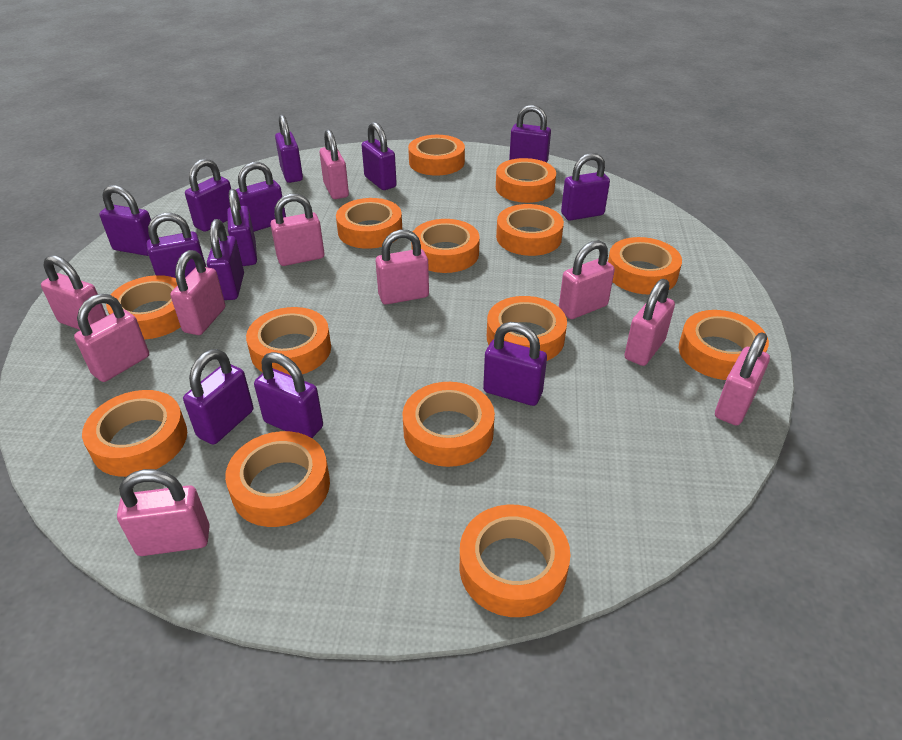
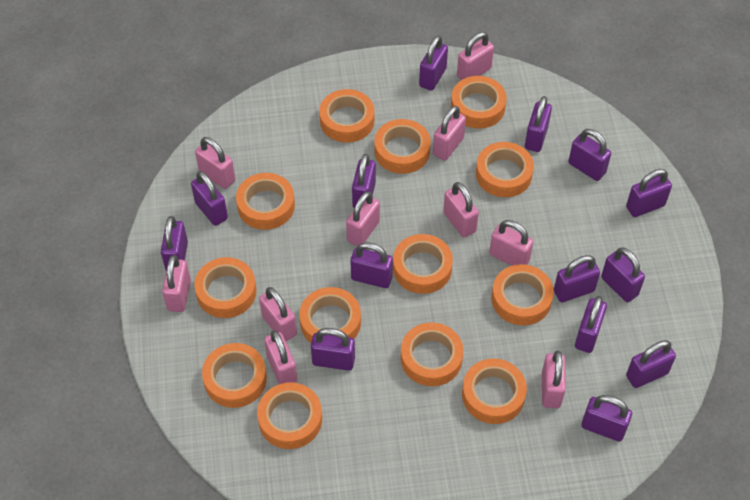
orange tape: [82,390,187,477] [106,275,181,339] [225,431,330,527] [246,307,331,375] [336,198,402,249] [402,382,495,467] [408,135,465,176] [411,219,480,273] [460,505,570,617] [487,296,567,361] [496,158,556,203] [496,204,564,256] [608,237,682,294] [679,310,769,380] = 14 -> [194,257,256,318] [202,343,267,408] [236,173,295,230] [257,383,322,449] [299,287,361,343] [319,89,375,143] [374,119,431,174] [393,234,453,294] [401,322,463,386] [451,76,507,129] [462,358,527,424] [476,142,534,197] [491,264,554,326] = 13
purple padlock: [99,185,151,256] [147,213,206,278] [183,349,253,445] [185,159,231,232] [207,219,244,300] [227,189,257,266] [236,162,286,232] [254,352,323,438] [275,115,303,183] [362,122,397,190] [483,322,547,406] [509,105,551,163] [561,153,610,221] = 13 -> [161,216,188,271] [191,171,228,226] [311,328,355,371] [351,242,393,288] [352,154,376,208] [419,35,448,91] [525,96,552,152] [554,255,600,302] [568,129,611,181] [575,296,607,353] [581,395,632,442] [601,247,645,302] [626,169,672,217] [626,340,676,388] = 14

